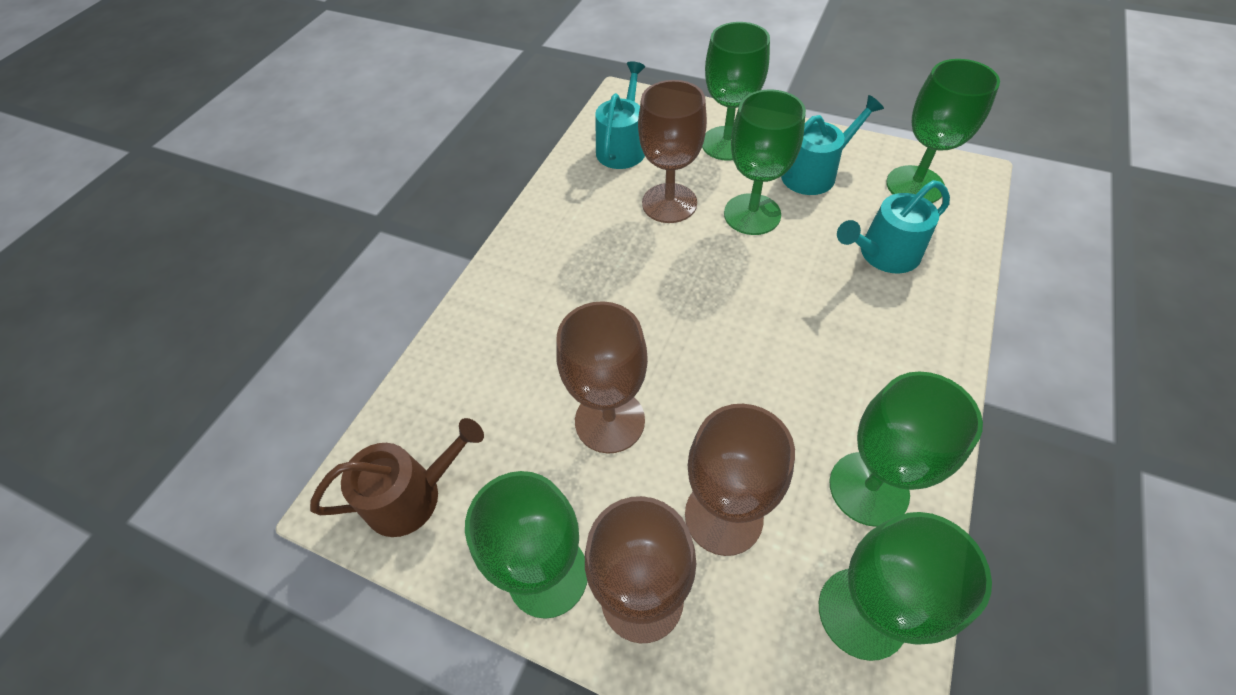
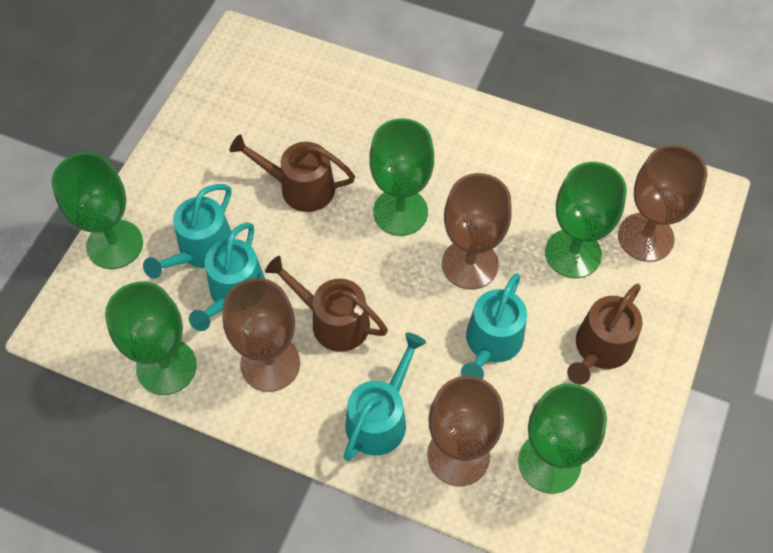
brown watering can: [310,418,484,537] = 1 -> [229,134,355,212] [265,256,388,352] [567,284,643,385] = 3
green goblet: [465,471,587,619] [702,22,770,161] [724,89,806,235] [819,512,992,661] [829,371,983,527] [886,59,1000,203] = 6 -> [51,152,143,269] [105,281,197,395] [369,118,434,236] [518,384,607,494] [545,162,627,278] = 5
turquoise watering can: [595,61,645,169] [781,95,884,195] [837,180,950,274] = 3 -> [143,184,231,279] [189,222,265,331] [344,333,426,461] [461,273,527,379] = 4

